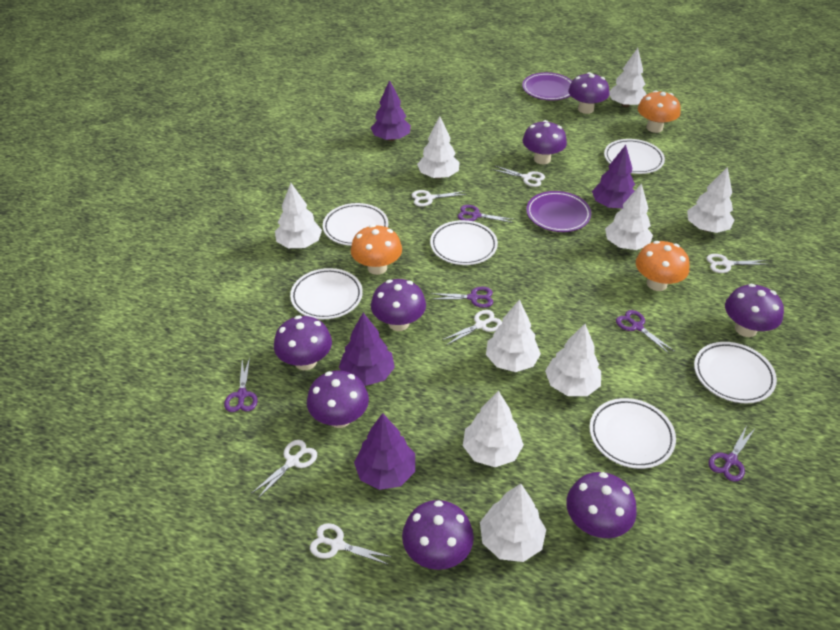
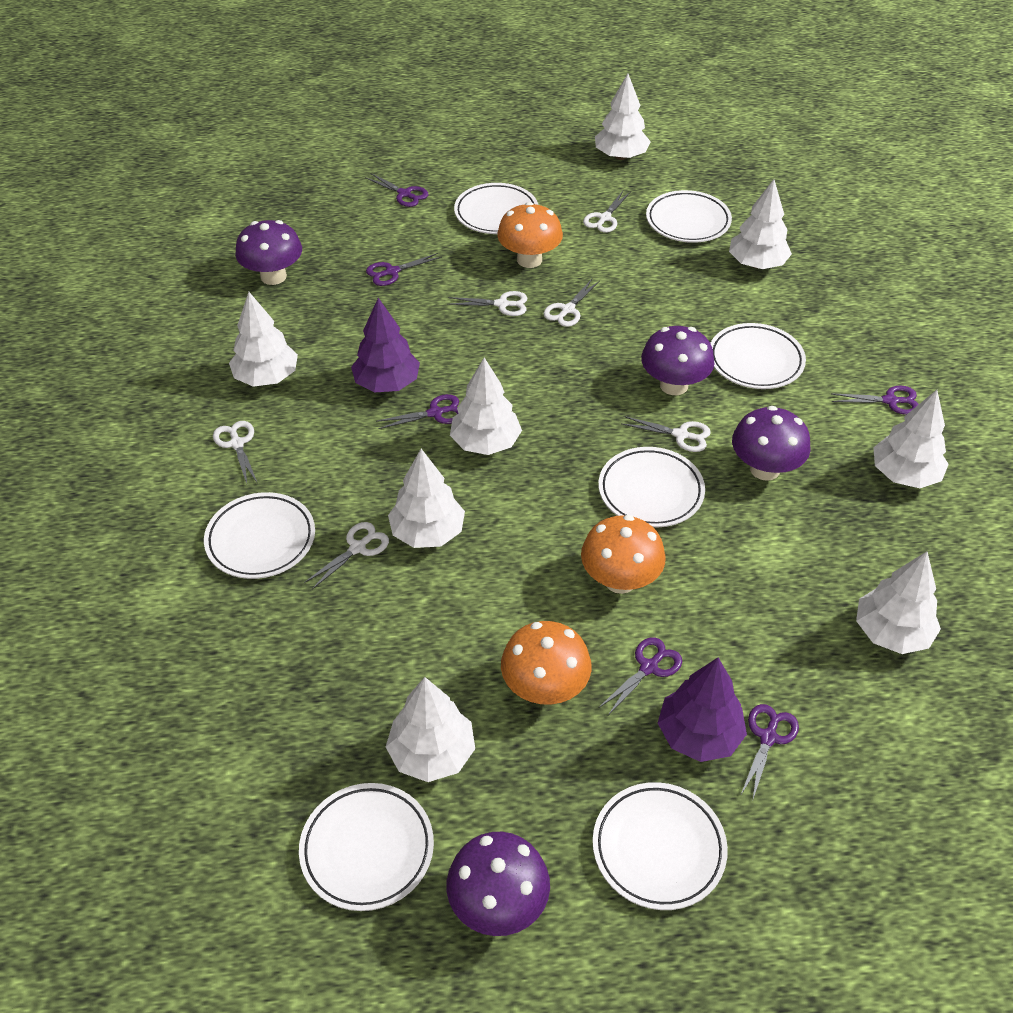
purple mushroom: [274,315,332,370] [307,370,369,428] [371,279,426,331] [402,500,474,570] [523,120,567,165] [566,472,637,538] [568,72,609,114] [725,284,784,337] = 8 -> [235,220,302,285] [447,832,550,936] [641,326,714,395] [732,406,811,481] = 4
purple plate: [522,72,572,100] [526,191,591,232] = 2 -> none = 0
purple scissors: [224,358,258,412] [431,286,493,308] [458,205,515,223] [616,310,675,354] [709,425,755,482] = 5 -> [365,173,429,207] [366,253,442,286] [376,394,459,429] [598,637,682,715] [740,704,799,801] [831,386,919,415] = 6
purple tree: [339,313,395,386] [354,413,415,490] [371,80,411,141] [592,145,635,208] = 4 -> [351,298,420,392] [658,658,747,762] = 2
white plate: [290,268,363,319] [323,203,388,246] [430,220,498,265] [590,398,676,469] [604,139,665,174] [694,342,777,403] = 6 -> [204,492,315,579] [299,783,434,911] [454,183,538,234] [593,782,728,910] [598,447,705,527] [646,190,732,243] [711,323,806,389] = 7
white tree: [275,183,322,248] [417,116,460,179] [463,391,524,467] [480,484,546,562] [486,299,541,372] [545,324,601,396] [605,183,653,250] [609,48,647,107] [687,167,735,233] = 9 -> [229,292,298,387] [386,677,475,782] [388,449,465,548] [450,358,522,455] [595,74,651,160] [729,179,792,269] [856,551,941,654] [873,390,949,488] = 8

